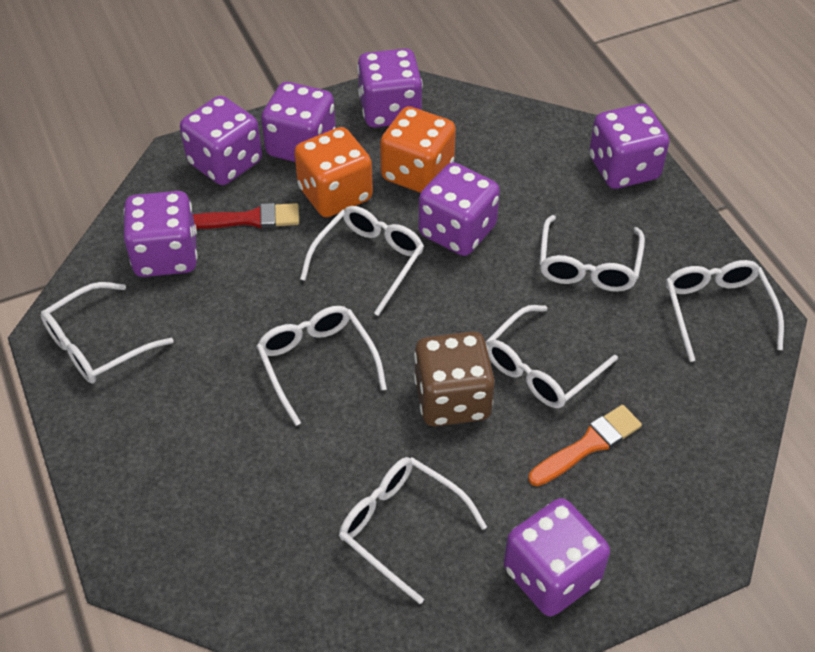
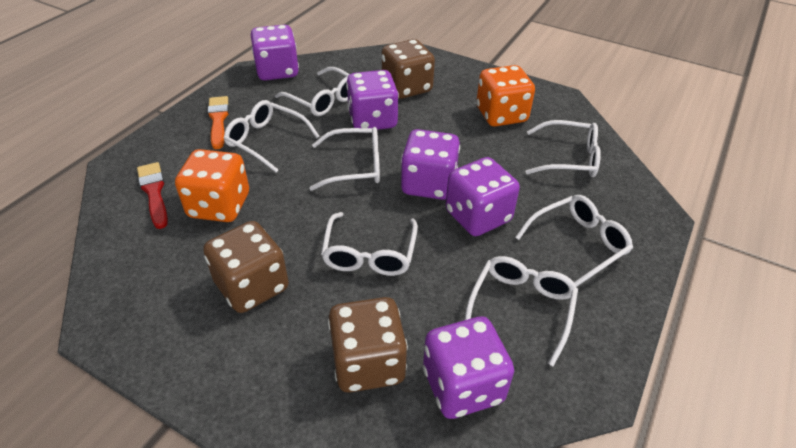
brown dice: [414,331,495,427] = 1 -> [203,221,289,313] [328,297,408,393] [382,39,435,99] = 3
purple dice: [123,191,198,277] [180,96,262,185] [261,82,336,162] [357,48,423,127] [419,162,500,256] [504,498,610,616] [589,104,669,189] = 7 -> [251,25,299,80] [346,70,399,130] [401,129,460,200] [423,317,514,419] [445,157,520,236] = 5

